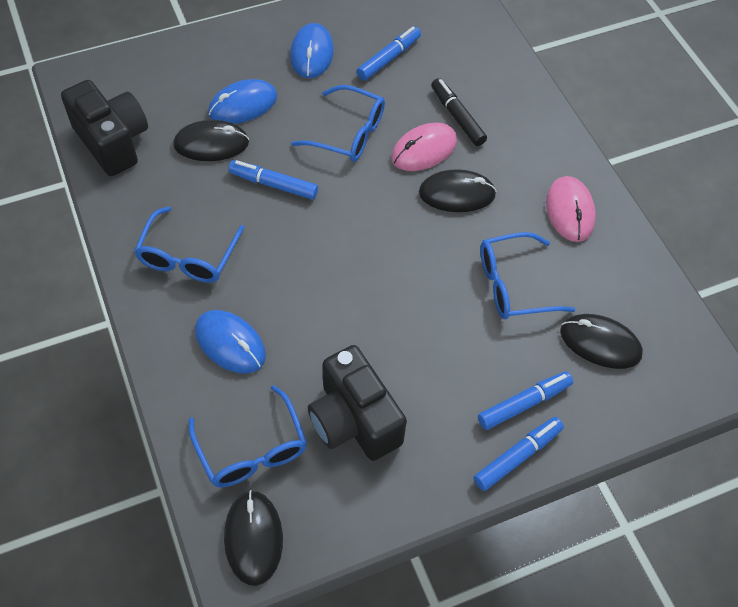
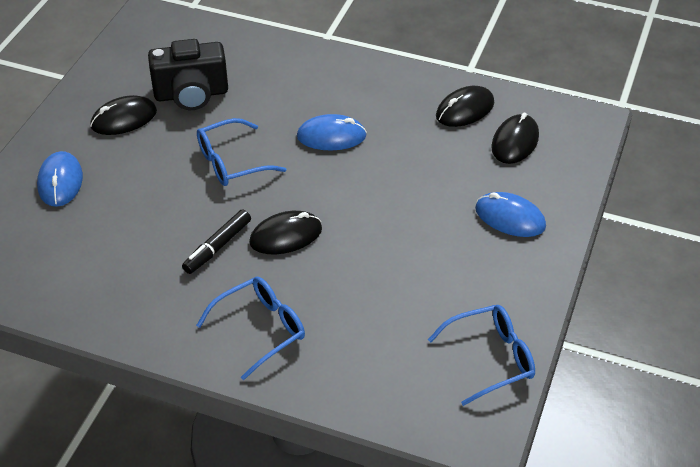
black camera: [61,80,148,176] [308,345,407,461] = 2 -> [148,39,228,110] = 1
blue glasses: [134,206,244,283] [189,385,307,488] [291,85,385,162] [480,232,576,319] = 4 -> [196,277,305,380] [197,118,286,186] [428,305,535,406] = 3
blue marker: [228,160,318,200] [356,26,421,81] [474,417,564,491] [478,371,573,430] = 4 -> none = 0
pink mouse: [391,123,457,171] [546,176,596,242] = 2 -> none = 0

